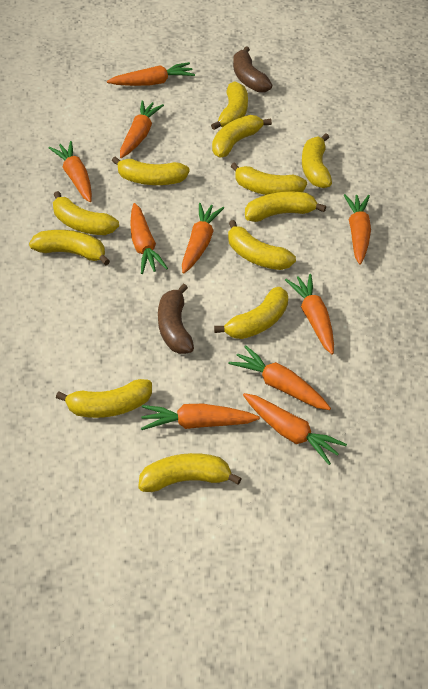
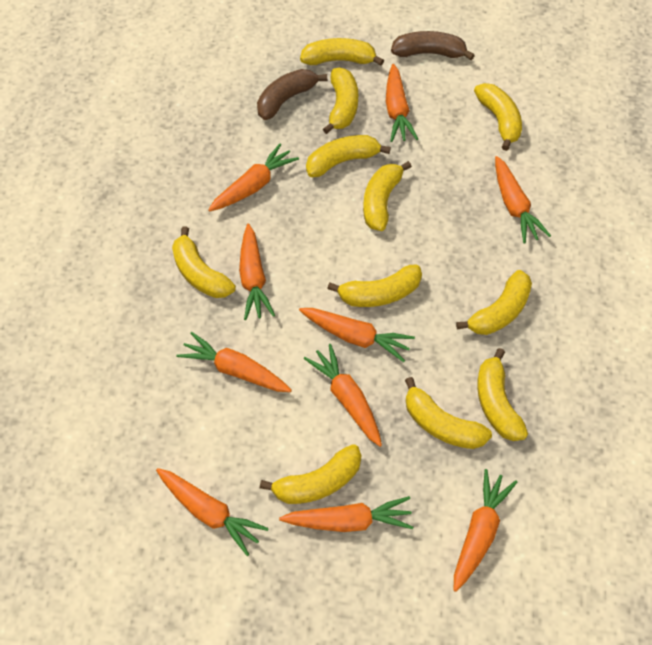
yellow banana: [29,230,110,265] [53,191,119,235] [56,379,152,418] [112,156,190,185] [138,453,242,492] [211,81,248,130] [212,115,272,158] [214,287,288,339] [228,220,296,270] [230,162,307,195] [245,191,326,222] [302,133,332,188] = 12 -> [172,227,236,298] [260,444,361,504] [300,38,384,66] [306,135,391,177] [323,67,358,134] [327,264,422,307] [363,161,412,231] [405,377,492,449] [456,270,532,335] [474,83,522,151] [477,348,528,441] = 11

